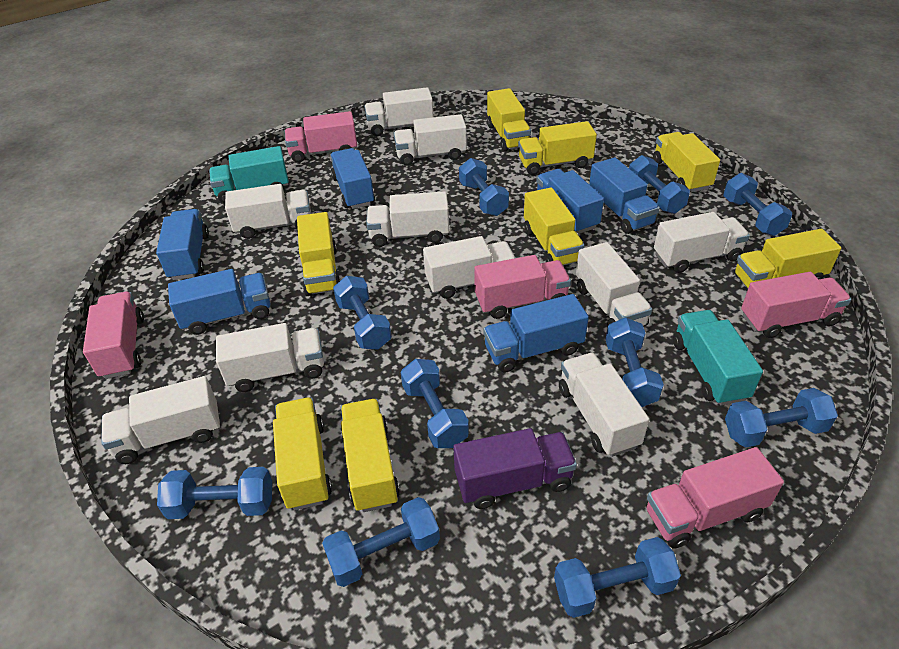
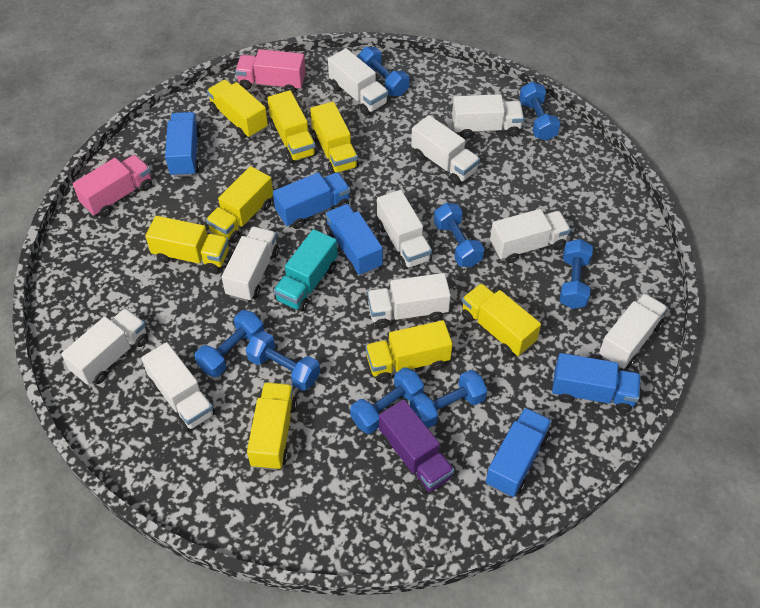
blue dumbbell: [157,467,272,519] [322,497,440,587] [333,276,392,350] [401,359,469,448] [459,158,509,216] [554,537,681,618] [605,317,664,407] [629,155,690,214] [724,173,792,236] [725,388,838,448] = 10 -> [194,310,264,377] [246,331,320,391] [350,367,424,434] [357,47,409,96] [410,370,487,428] [434,203,484,267] [519,82,560,141] [559,239,593,309] = 8
blue truck: [156,209,209,280] [168,269,271,335] [330,148,375,209] [483,294,589,373] [536,169,604,234] [589,157,660,234] = 6 -> [165,112,201,177] [273,172,350,229] [325,204,383,276] [486,408,552,497] [552,353,641,413] = 5
pink truck: [83,292,144,379] [285,111,357,163] [474,255,571,319] [646,447,784,548] [741,272,851,338] = 5 -> [73,155,152,217] [235,49,306,94] = 2
turquoise truck: [209,146,289,203] [673,310,763,406] = 2 -> [274,229,338,312] = 1

